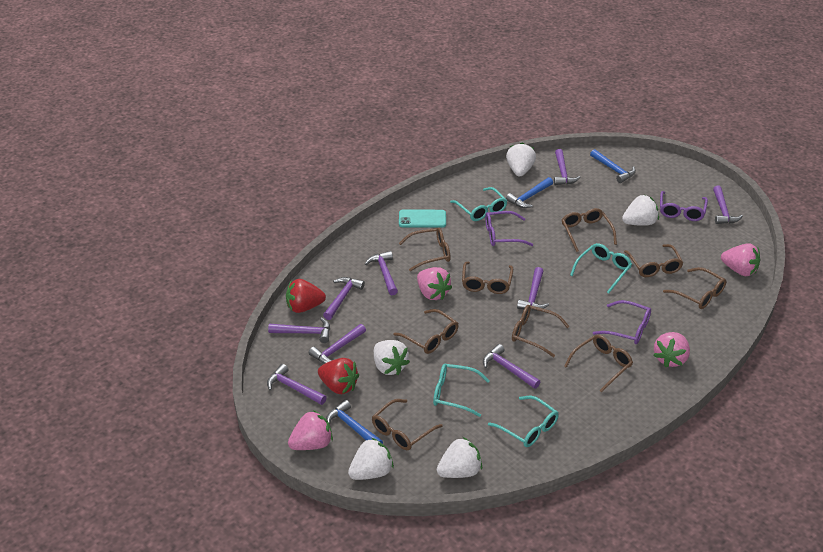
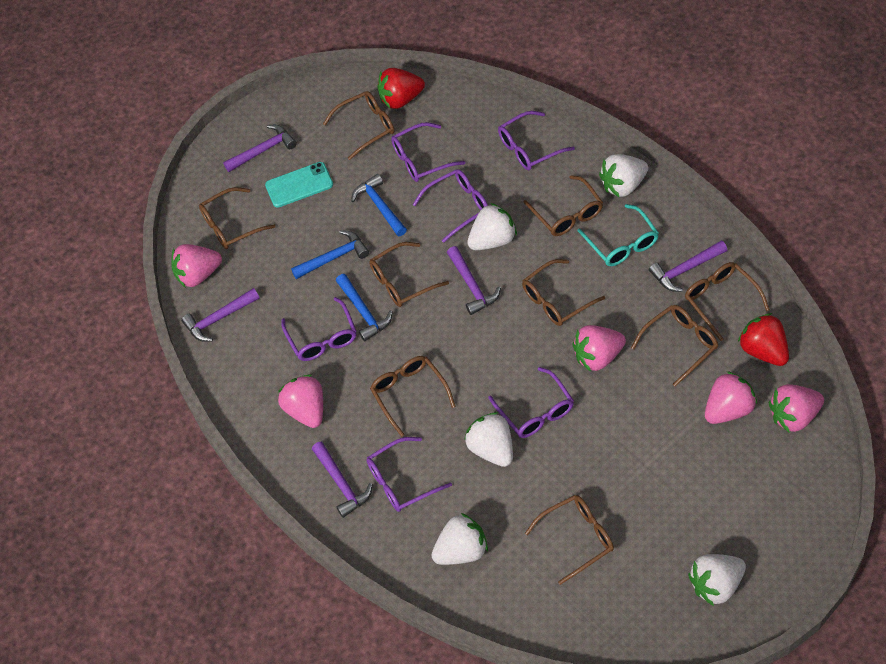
pink strawberry: [288,410,333,450] [417,267,452,300] [653,332,690,367] [721,243,760,276] = 4 -> [171,244,222,288] [278,374,323,428] [572,325,626,372] [705,371,757,424] [769,384,824,433] = 5
purple glasses: [485,211,533,246] [593,300,651,344] [660,191,708,221] = 3 -> [281,297,357,361] [366,437,452,512] [391,122,465,182] [413,169,488,243] [488,367,574,438] [498,111,575,170] = 6
purple hammer: [267,364,327,405] [268,317,330,343] [309,324,366,364] [323,277,365,320] [365,251,398,295] [483,344,540,389] [517,267,549,311] [554,149,580,185] [713,186,743,224] = 9 -> [181,288,260,342] [223,125,297,172] [312,442,373,518] [447,246,501,315] [649,241,727,292] = 5
turquoise glasses: [433,364,490,417] [450,187,507,221] [488,396,559,447] [570,243,632,294] = 4 -> [578,204,659,266] = 1

